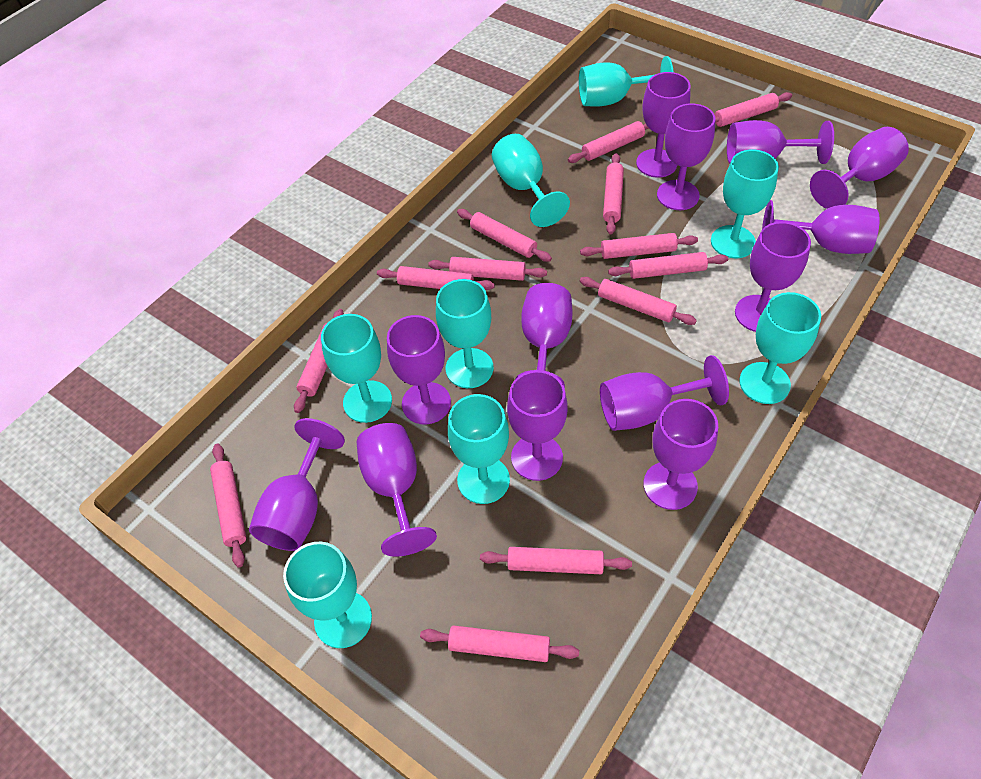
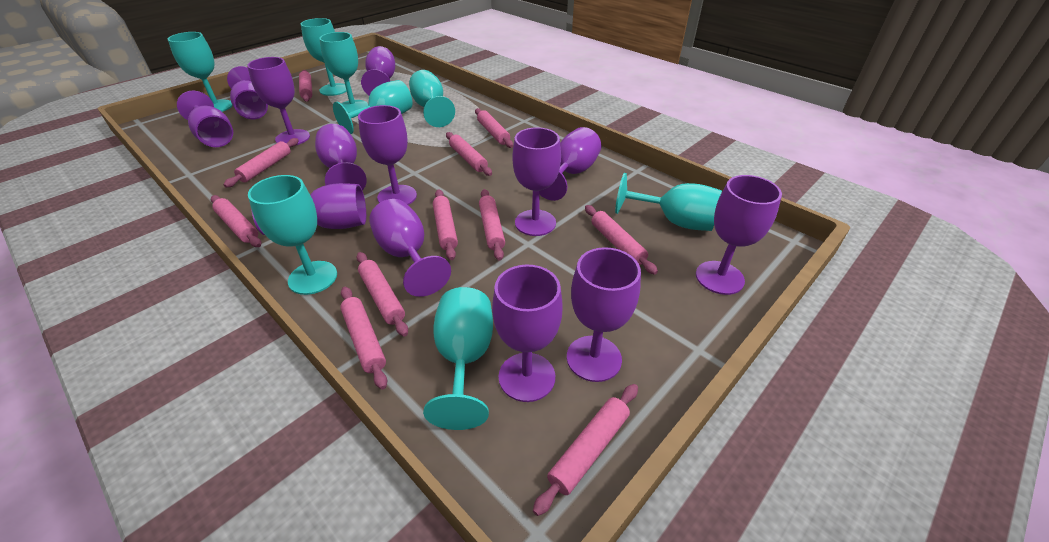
pink rolling pin: [210,444,247,568] [294,309,344,413] [377,266,495,290] [420,625,579,662] [428,257,547,281] [457,209,552,262] [480,547,632,574] [568,121,649,163] [580,233,698,259] [580,277,697,325] [603,153,624,235] [608,252,728,279] [714,92,792,127] = 13 -> [211,195,261,247] [224,138,299,187] [299,70,312,102] [340,287,387,389] [356,252,408,337] [433,189,458,260] [446,132,492,176] [475,108,513,148] [479,189,505,261] [533,384,638,516] [585,205,658,275] = 11

